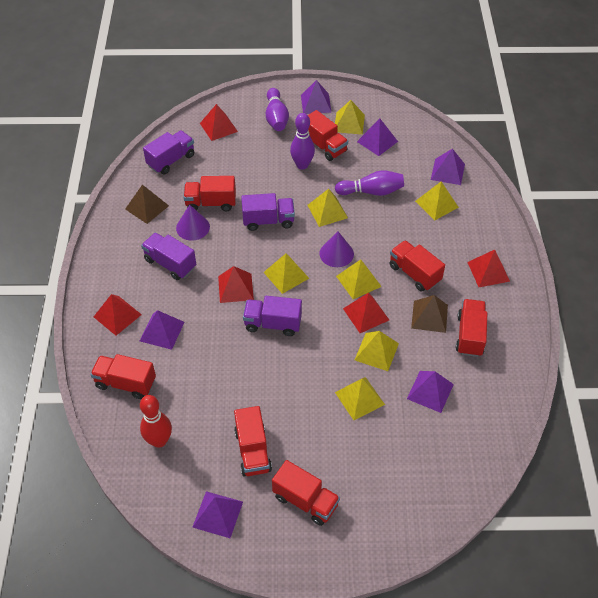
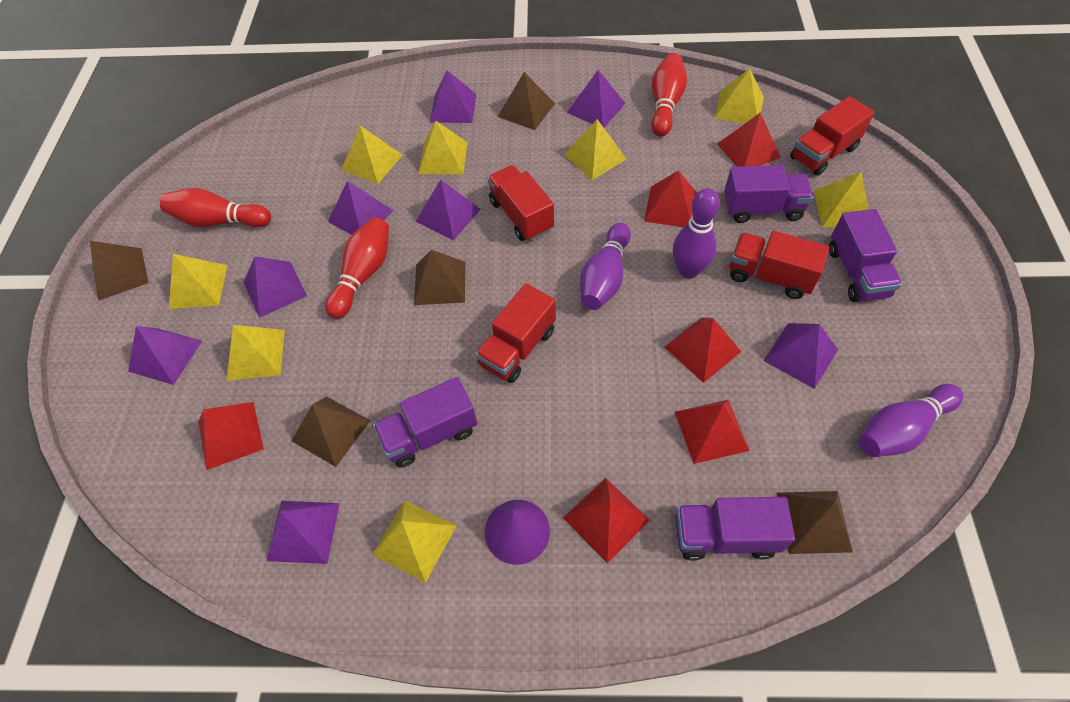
brown pyramid: [125,185,169,224] [411,295,448,333] = 2 -> [90,241,149,301] [291,396,371,467] [414,250,465,305] [498,72,555,130] [777,491,853,554] = 5
purple cone: [176,205,210,241] [319,231,354,267] = 2 -> [485,500,550,565] = 1
purple pyramid: [140,310,185,350] [192,491,243,538] [301,80,332,114] [357,118,398,156] [407,371,454,413] [431,149,465,185] = 6 -> [128,326,202,385] [243,256,307,318] [267,501,340,564] [328,180,394,235] [415,180,481,241] [430,70,476,123] [567,70,626,127] [764,323,838,389] = 8
red bowling pin: [140,395,172,448] = 1 -> [160,188,271,227] [325,217,389,319] [651,53,687,137] = 3
red pyramid: [94,294,142,335] [200,104,238,141] [218,266,254,303] [343,293,389,333] [467,250,510,287] = 5 -> [198,402,264,470] [563,478,650,563] [644,170,697,227] [665,317,741,383] [675,400,750,464] [717,113,781,167] = 6
red truck: [90,354,156,399] [183,176,236,212] [234,406,272,476] [272,460,340,526] [308,110,348,161] [390,240,445,292] [456,299,487,357] = 7 -> [475,284,556,383] [487,165,554,241] [729,231,829,299] [790,96,874,176] = 4
yellow pyramid: [263,253,309,294] [307,189,348,227] [335,100,365,135] [335,377,385,420] [336,259,382,299] [355,331,399,371] [415,182,459,220] = 7 -> [169,254,227,309] [227,325,285,381] [341,125,402,184] [372,501,456,583] [418,121,468,175] [564,119,627,180] [714,69,764,124] [814,172,869,227] = 8

